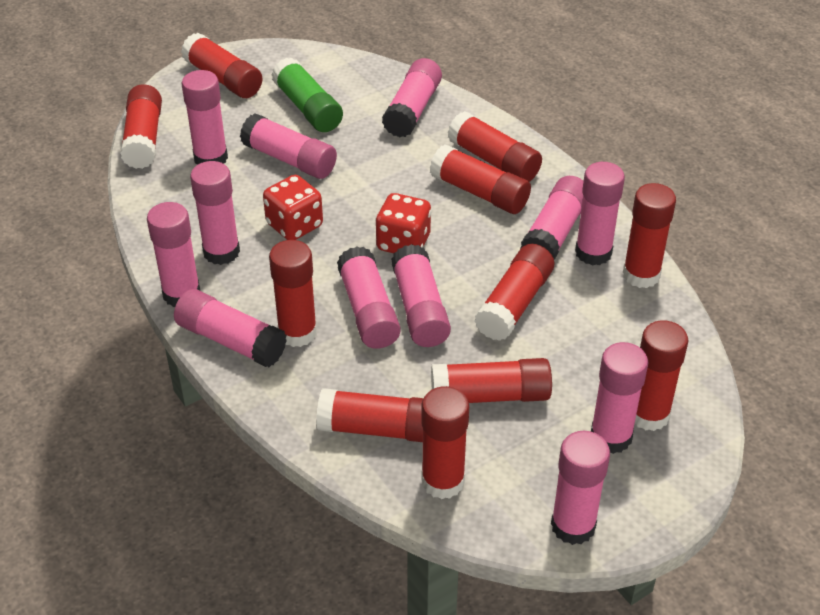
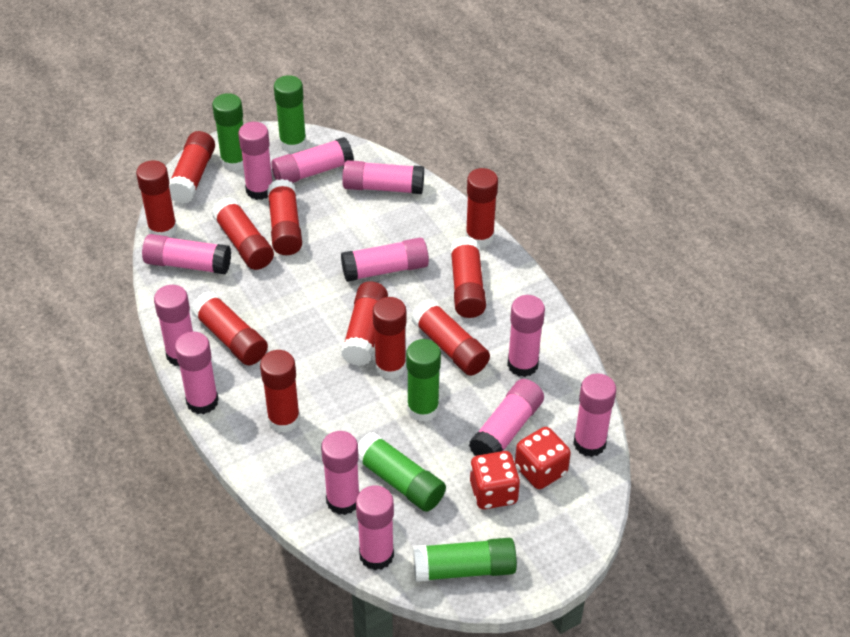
green glue stick: [271,57,343,132] = 1 -> [212,93,244,171] [274,75,306,152] [358,432,446,512] [406,339,441,422] [413,538,517,582] = 5

